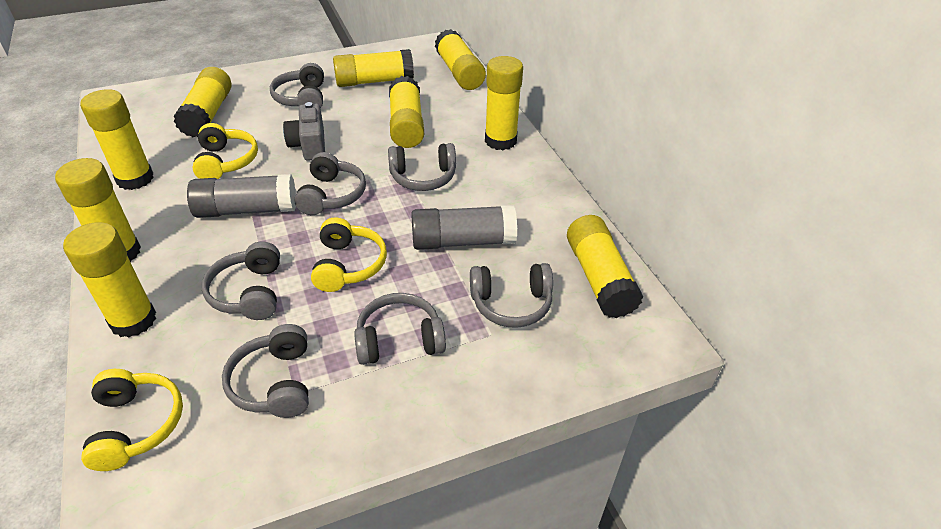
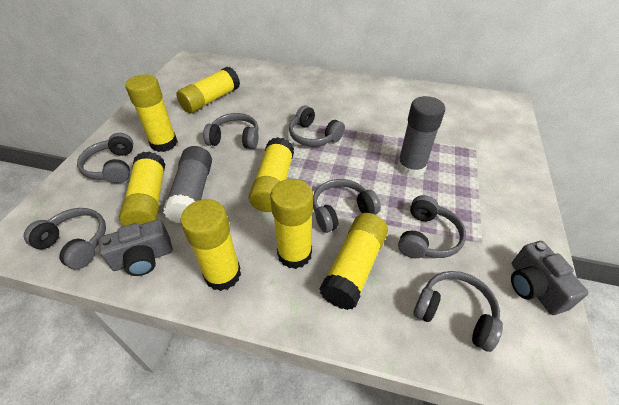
grey camera: [283,102,325,161] = 1 -> [99,219,173,276] [511,241,589,315] = 2
yellow glue stick: [55,158,141,262] [63,222,156,338] [80,89,154,190] [174,67,232,137] [333,49,414,87] [389,76,424,148] [435,29,486,90] [485,56,523,150] [567,215,643,318] = 9 -> [119,152,165,226] [125,74,178,152] [176,67,240,113] [180,199,241,291] [249,137,294,212] [270,179,313,269] [319,213,388,310] = 7
yellow headphones: [81,369,183,471] [193,123,258,179] [311,217,387,292] = 3 -> none = 0

